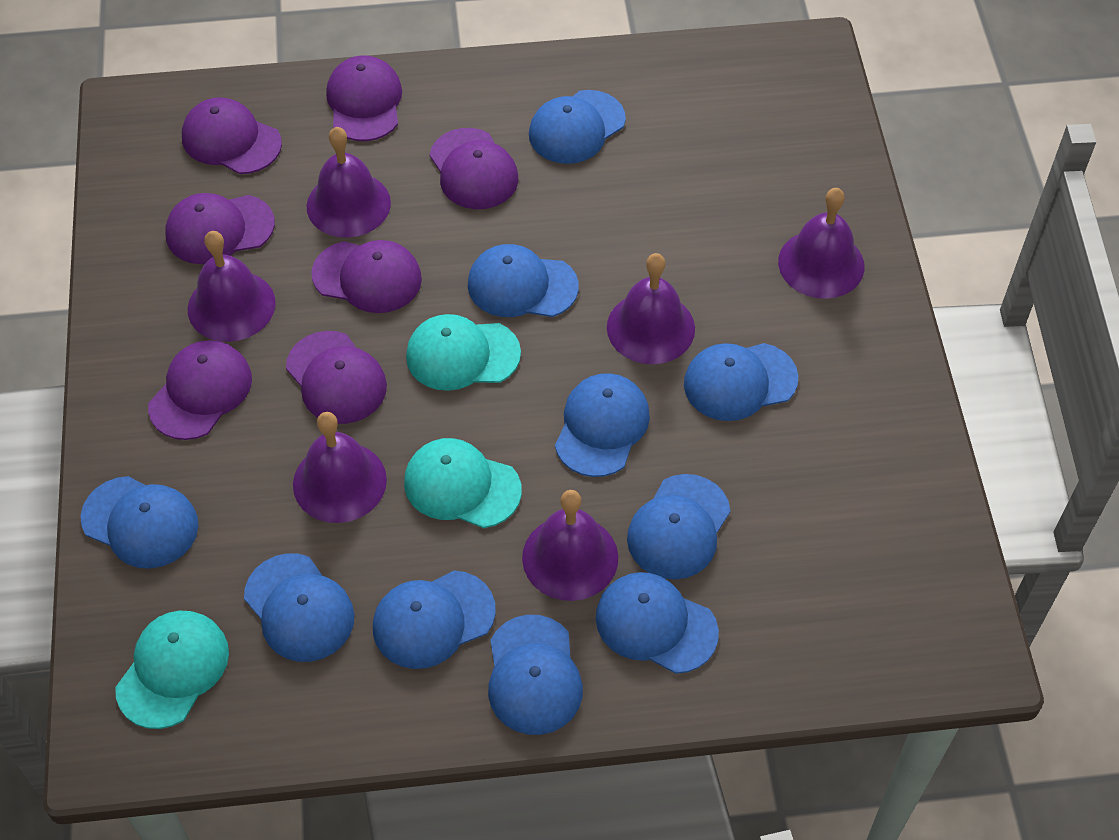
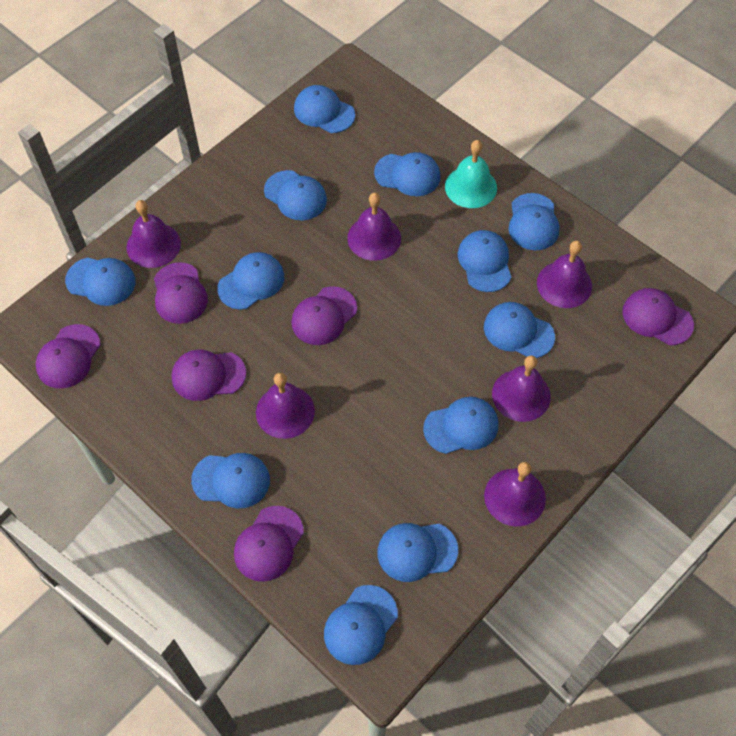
blue cap: [81,476,199,569] [244,553,355,662] [373,570,496,669] [468,244,579,317] [488,615,583,735] [529,90,626,164] [555,373,650,477] [596,572,719,674] [627,474,730,580] [684,343,798,421] = 10 -> [65,258,136,306] [191,453,270,508] [217,252,284,310] [264,170,327,220] [294,85,355,133] [324,585,398,665] [374,152,441,196] [377,523,458,582] [423,397,498,454] [458,230,511,292] [484,302,555,358] [509,193,559,250] = 12
purple cap: [148,340,252,440] [165,193,275,264] [182,97,282,174] [286,331,387,424] [311,240,422,313] [326,55,402,141] [430,128,518,209] = 7 -> [36,324,101,388] [154,262,208,324] [172,349,246,401] [234,506,304,582] [291,286,357,345] [622,288,694,345] = 6
turquoise bell: none = 0 -> [445,140,497,208] = 1
turquoise cap: [115,610,229,729] [404,438,522,528] [406,314,521,391] = 3 -> none = 0

